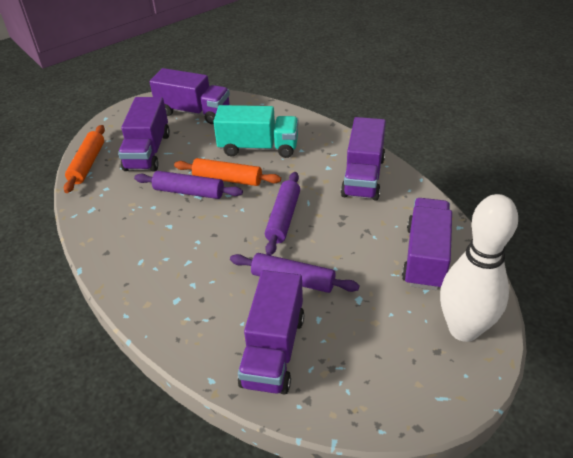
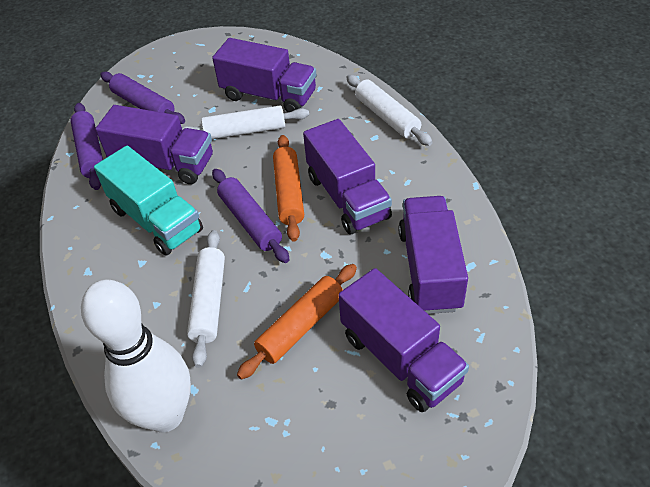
white rolling pin: none = 0 -> [182,106,309,139] [187,230,225,368] [346,75,433,146] = 3

